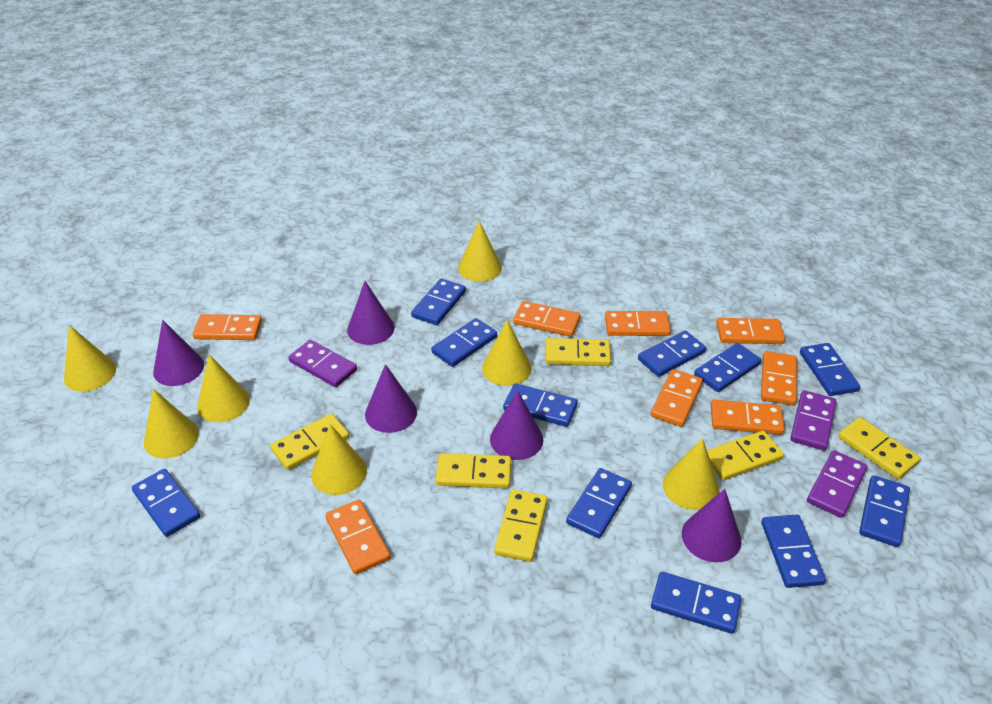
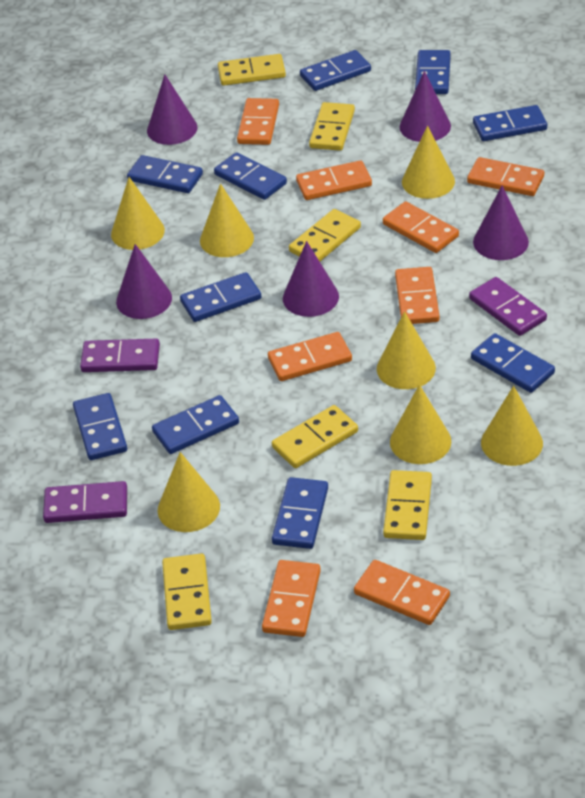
blue domino: [132,469,200,537] [411,279,466,325] [431,318,497,367] [503,383,578,427] [566,468,632,538] [638,331,706,377] [651,572,741,634] [694,343,761,392] [761,515,826,588] [800,343,860,396] [859,475,910,547] = 11 -> [73,393,127,460] [127,155,203,193] [152,395,239,454] [180,272,261,322] [214,152,287,200] [272,477,328,549] [300,50,371,91] [415,50,451,94] [471,333,555,393] [473,105,547,141] = 10

